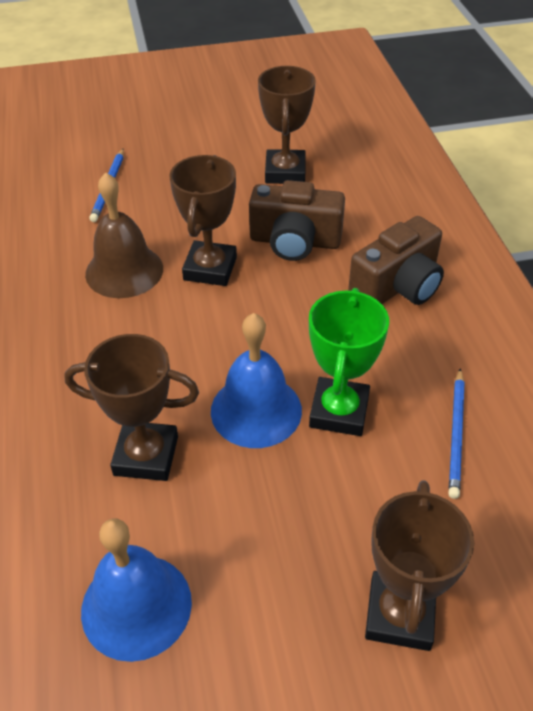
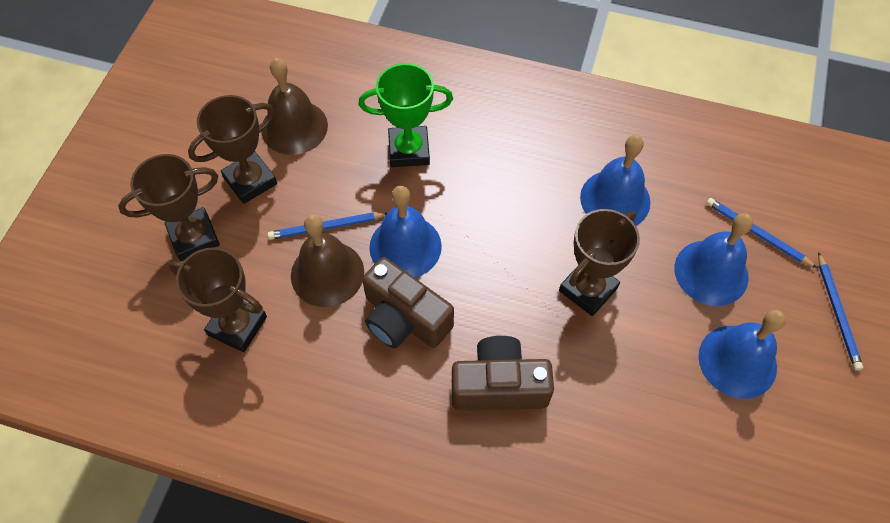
blue bell: [81,519,192,662] [211,313,302,448] = 2 -> [369,186,442,278] [580,135,651,226] [674,213,753,306] [698,310,786,399] = 4
blue pencil: [89,149,124,222] [449,368,465,499] = 2 -> [267,212,387,240] [706,198,817,268] [818,252,863,370] = 3
brown bell: [85,172,163,298] = 1 -> [261,58,328,155] [291,215,364,307] = 2

